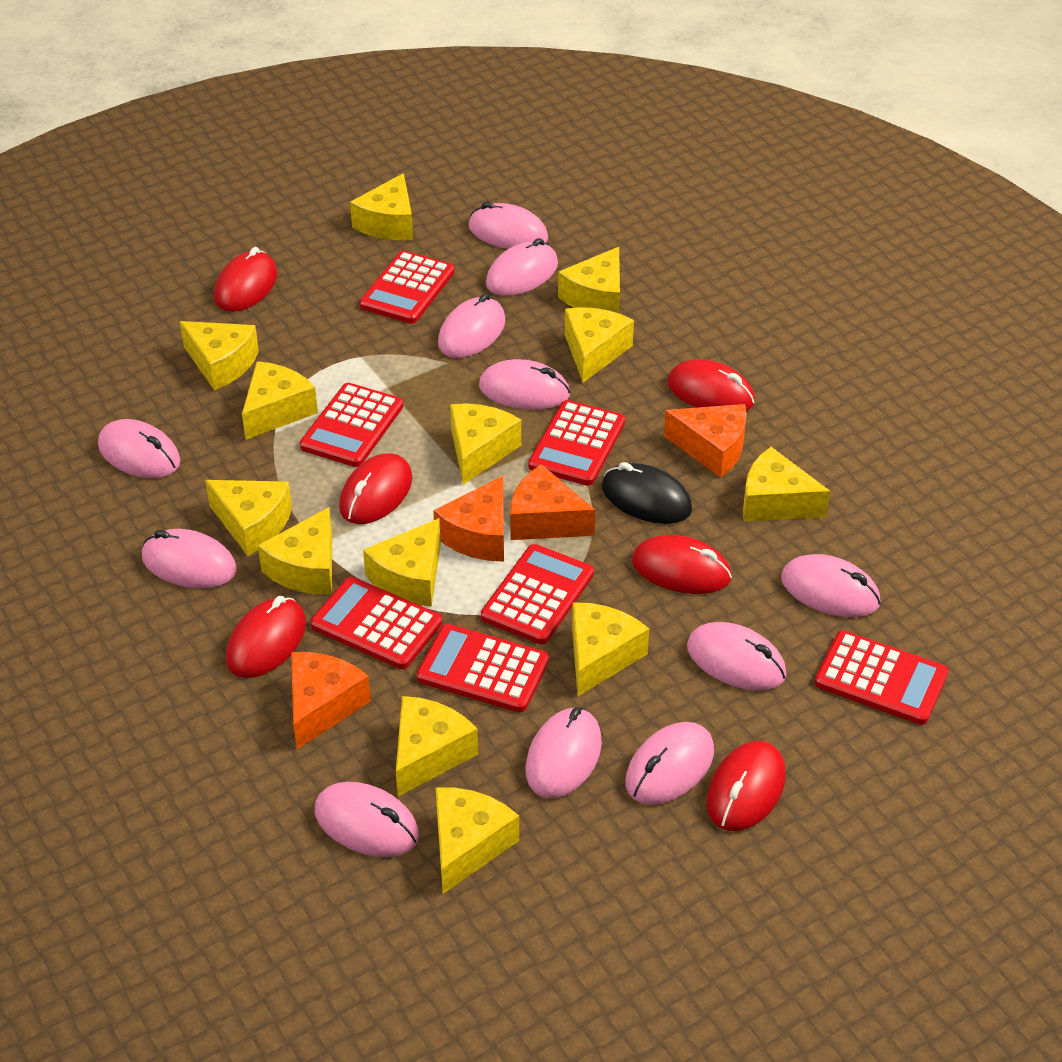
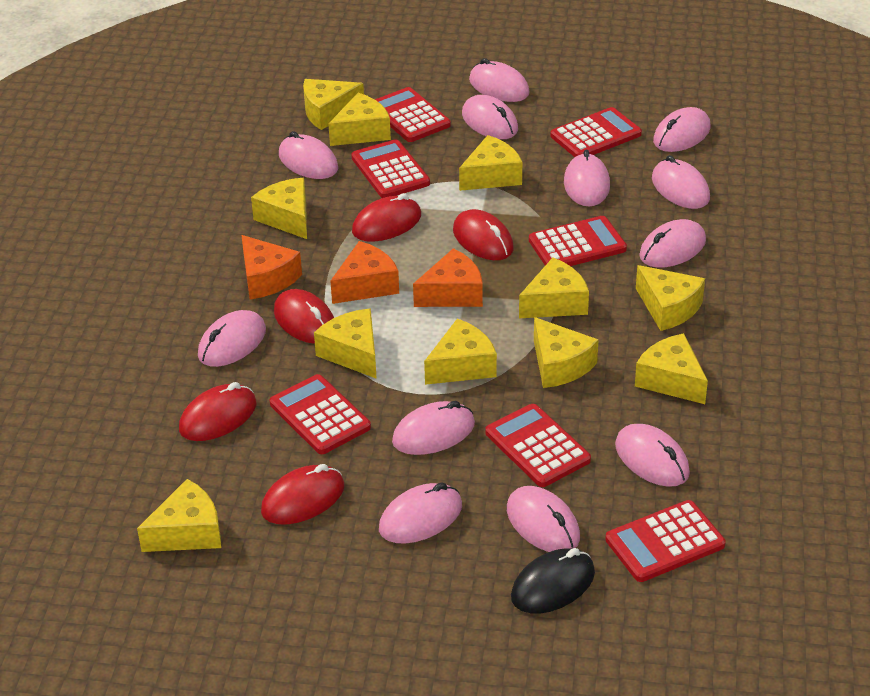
orange cheese: [291,652,371,749] [433,476,504,562] [510,464,595,540] [664,404,747,478] = 4 -> [241,235,302,300] [330,241,399,304] [413,248,483,307] = 3
pink mouse: [98,419,180,478] [142,529,237,588] [315,782,419,857] [438,293,506,358] [468,202,548,249] [479,359,570,410] [486,238,558,296] [525,707,602,798] [625,722,714,805] [687,622,786,691] [781,554,881,617] = 11 -> [198,310,266,367] [279,131,338,179] [379,482,462,544] [392,401,475,455] [462,95,518,139] [469,58,530,102] [507,486,580,552] [564,150,610,206] [615,424,690,487] [639,219,706,267] [652,155,710,209] [653,107,711,152] = 12
red mouse: [214,247,278,312] [226,596,306,678] [339,453,412,524] [632,535,732,594] [667,359,755,411] [707,741,786,831] = 6 -> [179,382,257,441] [261,464,344,524] [274,289,334,344] [352,193,421,242] [453,209,514,260] = 5
yellow cheese: [180,321,259,390] [205,480,292,556] [242,361,318,440] [258,507,332,595] [350,173,413,240] [363,518,441,607] [396,696,478,796] [435,787,519,894] [450,403,521,485] [558,247,620,313] [565,307,634,382] [572,602,649,696] [743,447,830,522] = 13 -> [137,479,221,552] [251,178,307,239] [303,79,364,130] [314,309,377,379] [328,93,391,146] [424,318,497,385] [459,135,522,191] [519,258,589,318] [534,317,599,388] [635,333,708,404] [636,265,705,331] = 11

